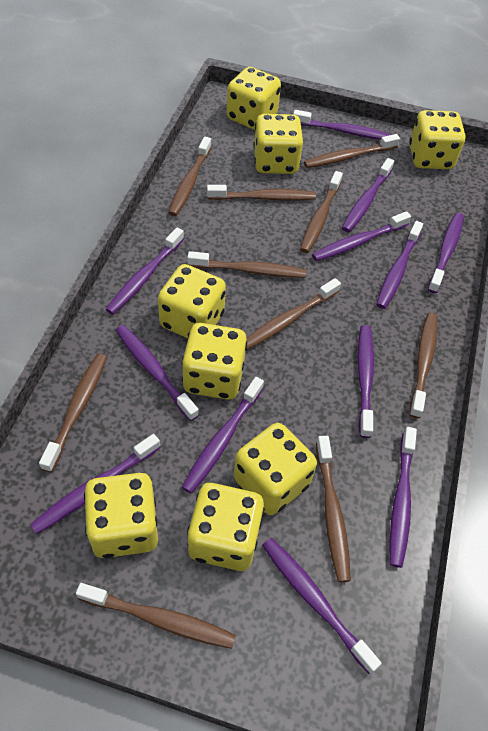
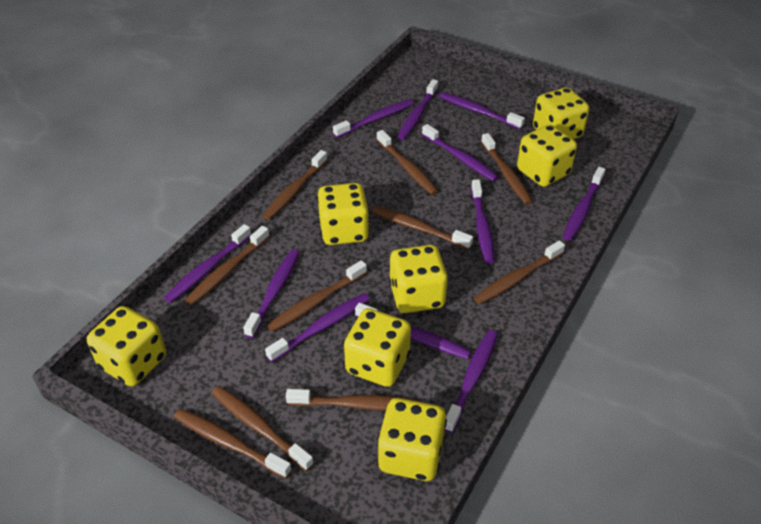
purple toothbrush: [30,434,161,534] [105,228,184,315] [116,325,199,421] [182,377,264,493] [262,538,382,674] [293,110,392,140] [312,211,411,261] [342,158,394,232] [358,325,374,438] [376,221,423,309] [390,427,417,568] [428,213,464,293] = 12 -> [164,224,251,303] [243,249,300,338] [265,293,370,362] [333,99,414,138] [355,303,472,359] [397,79,438,140] [422,124,499,182] [439,92,525,129] [445,330,498,433] [471,179,494,264] [563,167,606,241] = 11
yellow dice: [84,473,158,558] [158,264,226,338] [182,323,247,400] [187,483,264,571] [227,67,281,130] [234,423,317,515] [253,114,303,174] [409,110,466,169] = 8 -> [87,306,166,386] [317,183,369,245] [344,308,411,387] [377,398,447,481] [389,245,448,313] [517,124,577,187] [533,87,589,139] = 7

